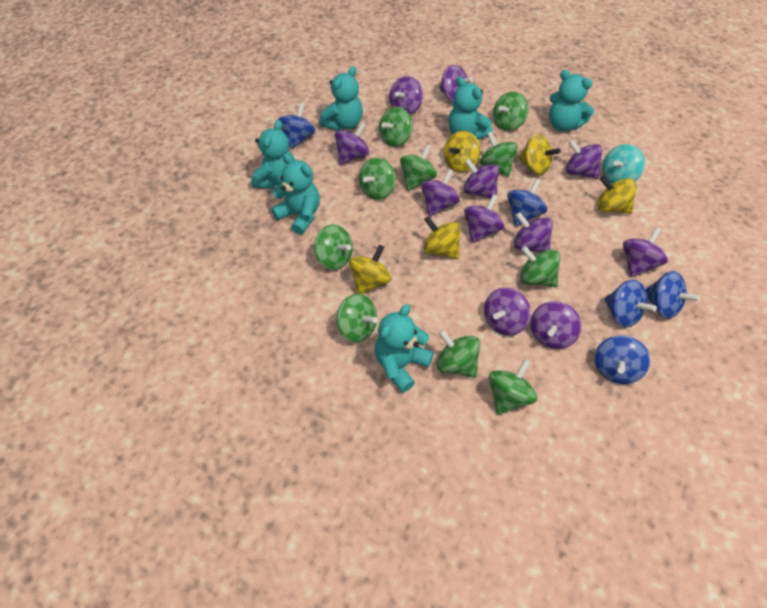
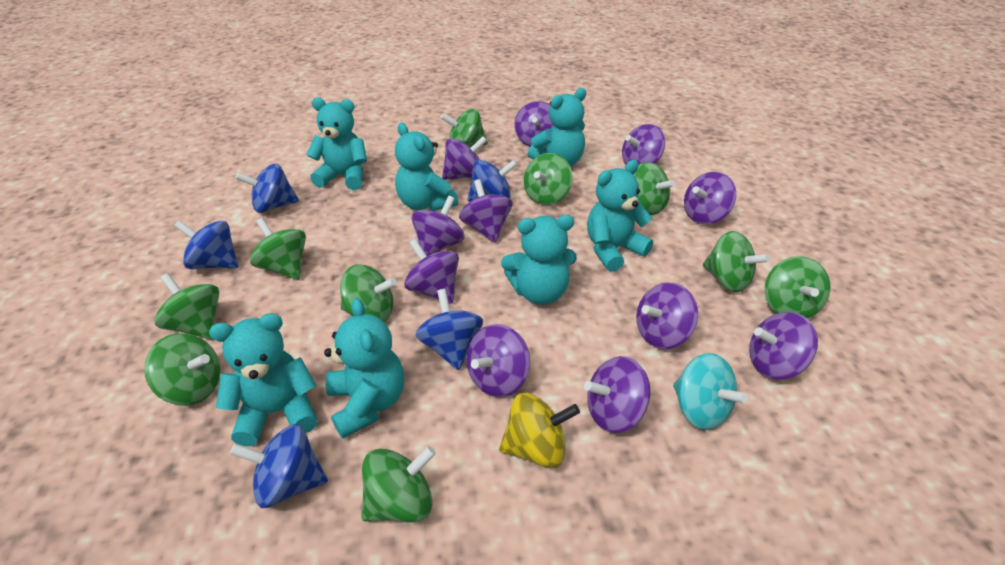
turquoise teddy bear: [251,120,295,189] [271,153,320,235] [319,66,363,131] [375,304,434,393] [449,77,493,139] [549,70,594,131] = 6 -> [209,313,318,446] [306,97,367,190] [324,298,404,438] [395,123,458,211] [501,215,577,305] [528,88,586,167] [587,160,653,272] = 7
yellow spinning top: [349,245,391,294] [423,216,461,259] [444,131,480,172] [518,134,561,175] [597,176,637,214] = 5 -> [499,393,580,468] = 1

